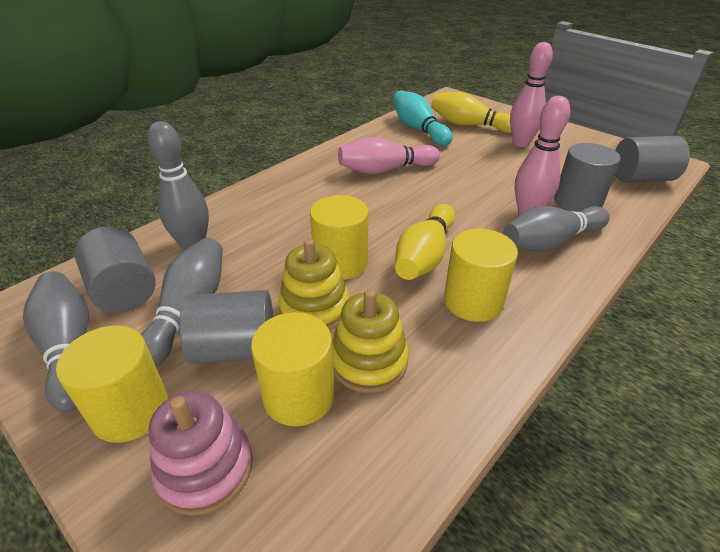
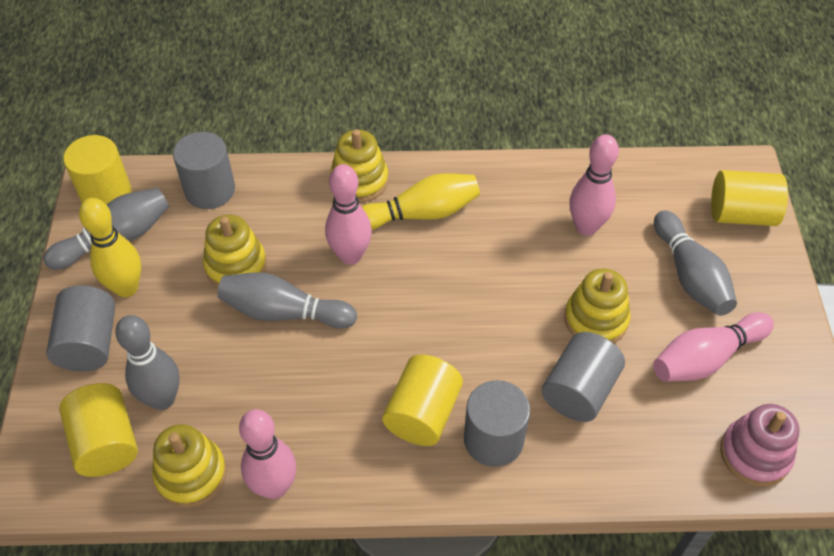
pink bowling pin: [338,137,440,174] [510,42,553,147] [515,96,570,215] = 3 -> [239,409,296,499] [325,164,372,265] [569,134,619,236] [653,312,774,382] = 4
turquoise bowling pin: [393,90,452,146] = 1 -> none = 0
yellow stacking toy: [278,239,349,331] [332,289,409,393] = 2 -> [152,424,227,507] [203,214,267,287] [330,129,388,202] [564,268,630,343] = 4

